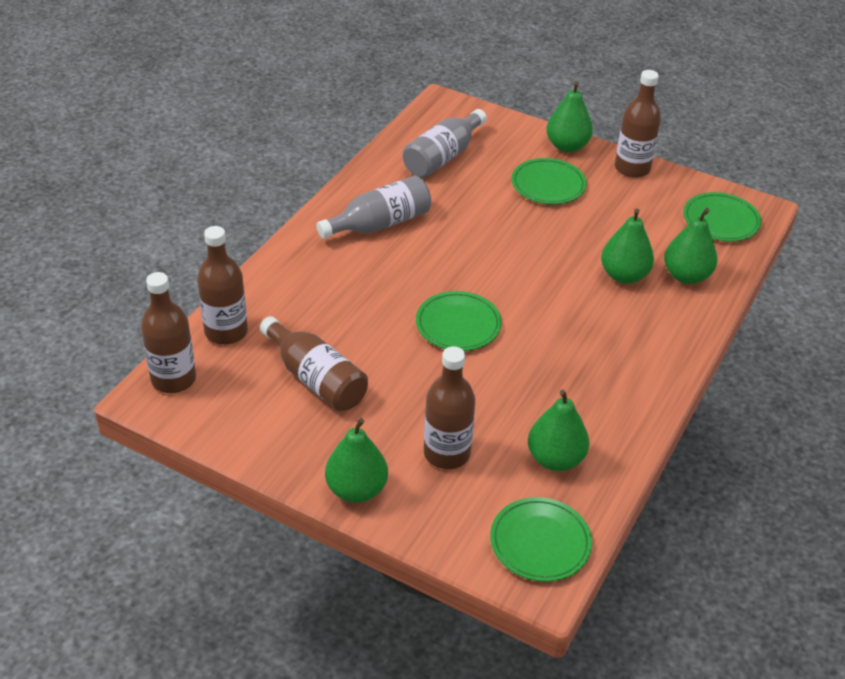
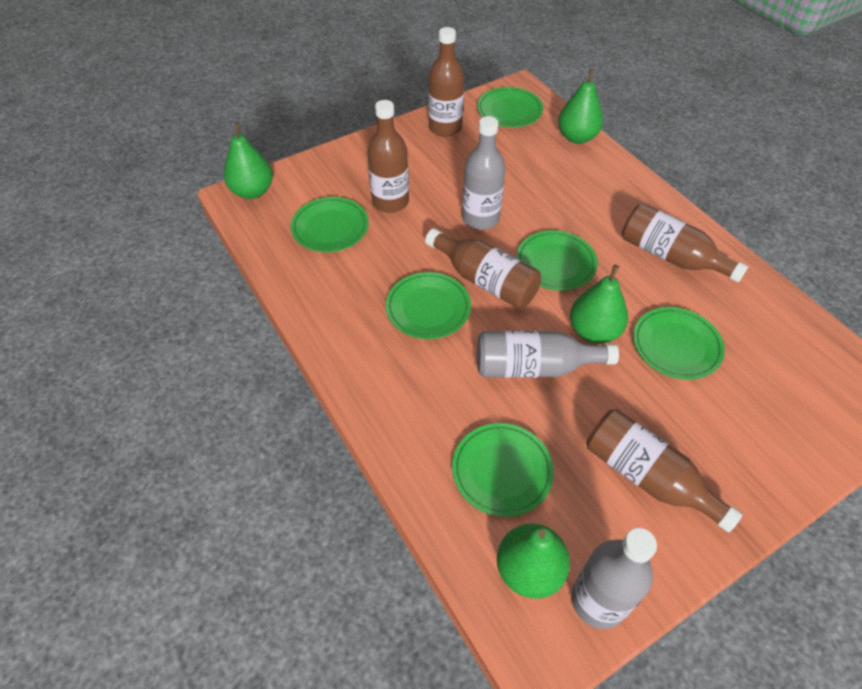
green pear: [325,418,388,503] [528,390,589,471] [546,81,593,153] [601,208,654,284] [664,208,718,284] = 5 -> [224,122,273,199] [497,523,570,599] [558,69,603,144] [570,265,628,344] = 4
green plate: [416,291,502,351] [490,497,592,582] [511,158,587,204] [683,192,762,242] = 4 -> [291,197,369,252] [386,272,471,339] [452,423,554,517] [477,87,543,127] [516,230,598,291] [633,307,725,380] = 6
grey bottle: [316,176,431,239] [402,109,487,178] = 2 -> [462,116,506,230] [477,331,619,378] [571,528,657,629] = 3

